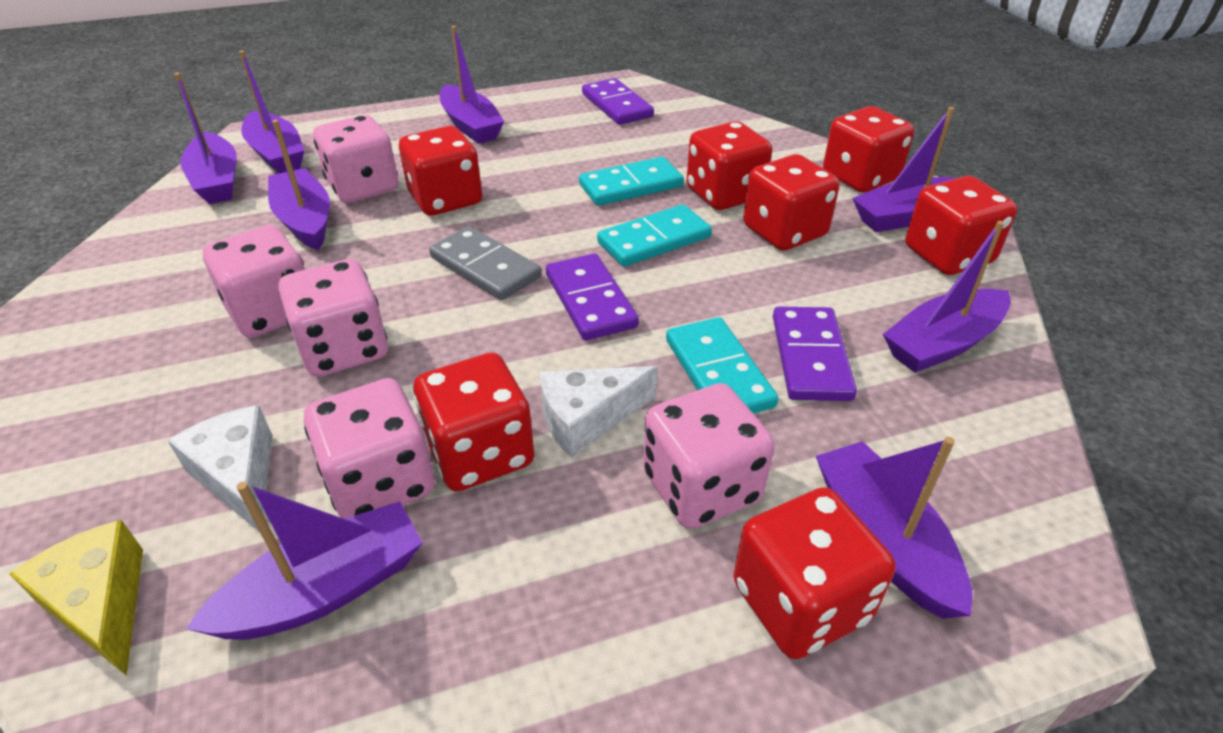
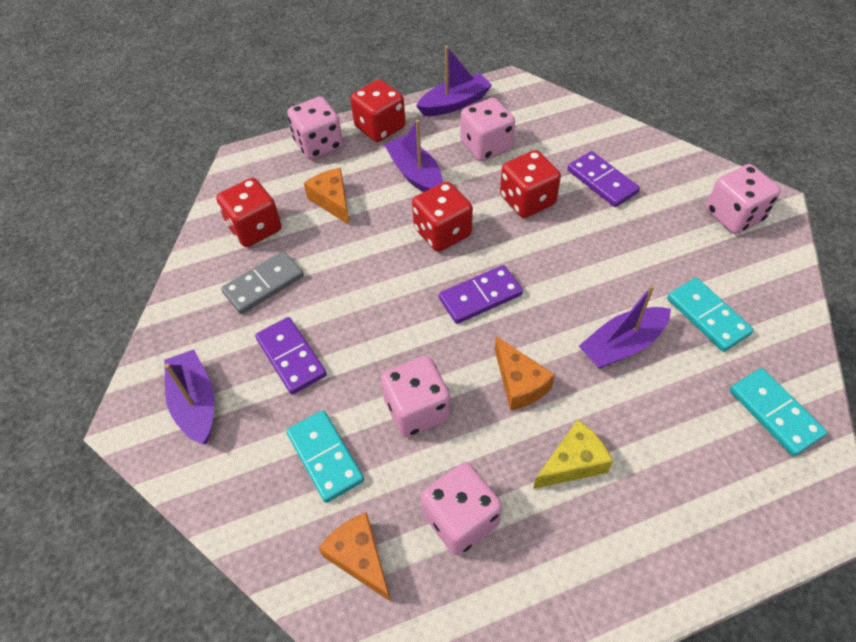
orange cheese: none = 0 -> [304,168,349,225] [319,512,391,602] [495,336,555,411] = 3
purple boat: [174,73,237,204] [186,482,423,640] [239,50,304,174] [268,120,330,250] [440,26,504,144] [816,437,973,618] [852,107,956,232] [883,221,1011,373] = 8 -> [164,349,215,444] [384,120,443,192] [416,46,492,116] [579,285,671,369] = 4
red dice: [399,126,482,216] [413,353,535,492] [687,121,772,210] [733,487,896,659] [743,154,840,251] [823,106,914,193] [905,176,1017,275] = 7 -> [216,178,282,247] [350,79,406,142] [412,181,473,252] [500,150,561,218] = 4
white cheese: [167,405,273,532] [540,366,658,458] = 2 -> none = 0

